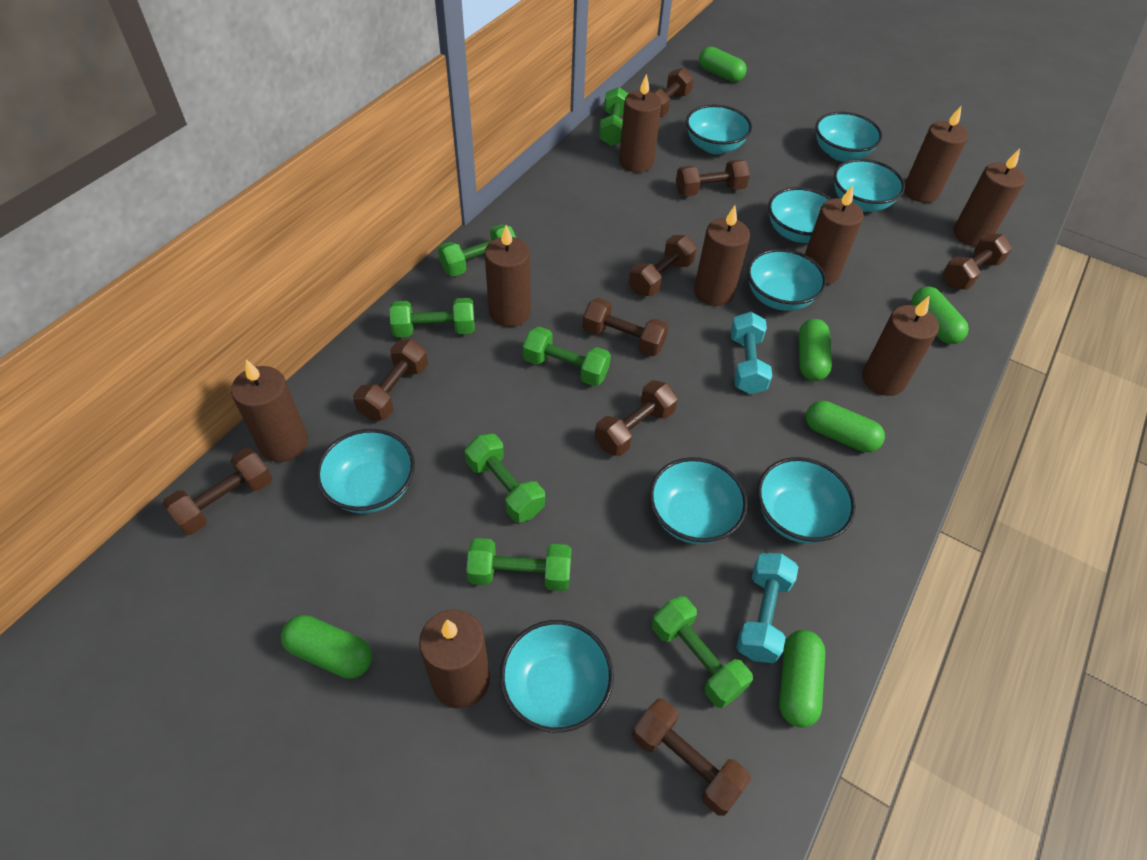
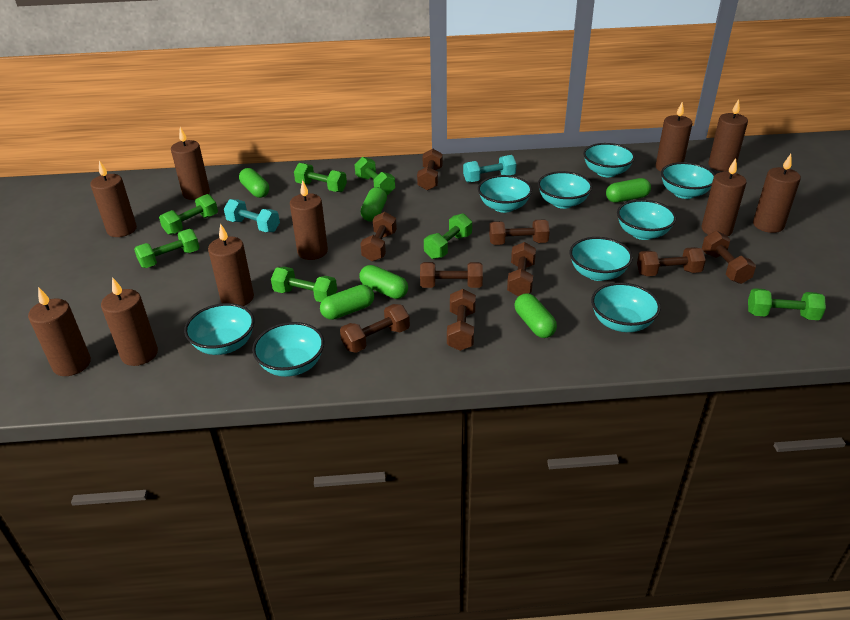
brown candle: [231,360,308,462] [419,610,490,708] [485,225,531,327] [619,74,662,172] [694,205,750,306] [805,185,864,285] [862,295,939,396] [904,106,968,203] [953,149,1026,246] = 9 -> [28,287,91,376] [90,160,137,237] [101,277,158,366] [171,127,210,200] [208,223,254,306] [290,180,328,260] [655,101,693,172] [702,158,747,237] [708,99,748,172] [753,154,801,233] = 10

